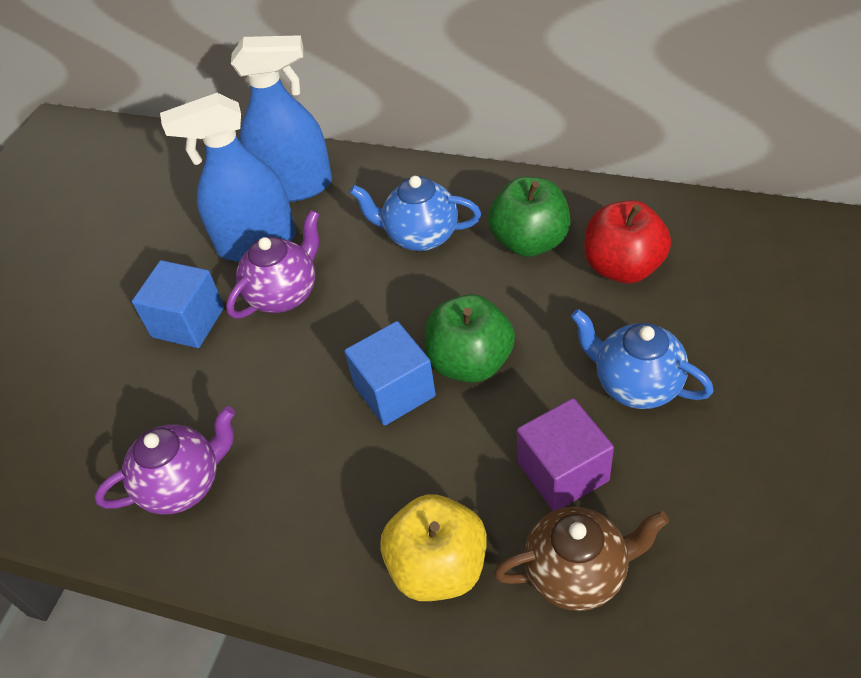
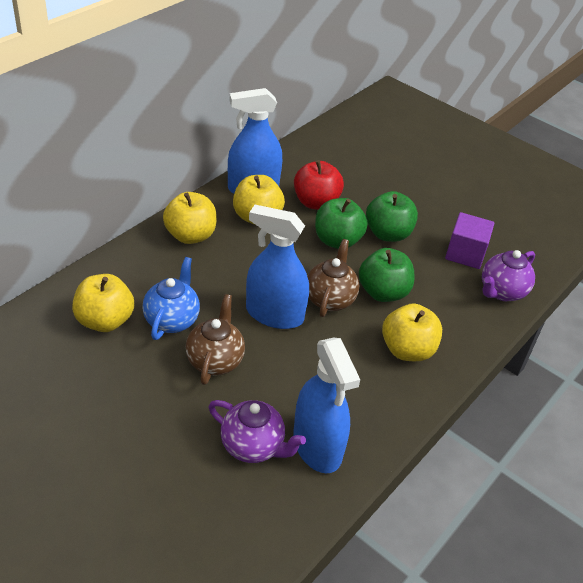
blue cube: [132,260,224,348] [344,321,436,426] = 2 -> none = 0
blue spray bottle: [160,93,296,262] [231,35,332,202] = 2 -> [228,88,282,194] [246,205,309,329] [293,338,360,474] = 3
blue teapot: [349,176,481,251] [571,309,713,409] = 2 -> [142,257,200,340] = 1
brown teapot: [494,507,669,611] = 1 -> [186,294,245,385] [307,239,359,317] = 2
green apple: [425,294,515,383] [488,177,571,257] = 2 -> [315,198,368,249] [359,248,414,302] [366,191,418,242] = 3
yellow apple: [380,494,487,601] = 1 -> [72,274,134,332] [163,192,217,244] [233,175,285,225] [382,303,442,361] = 4

